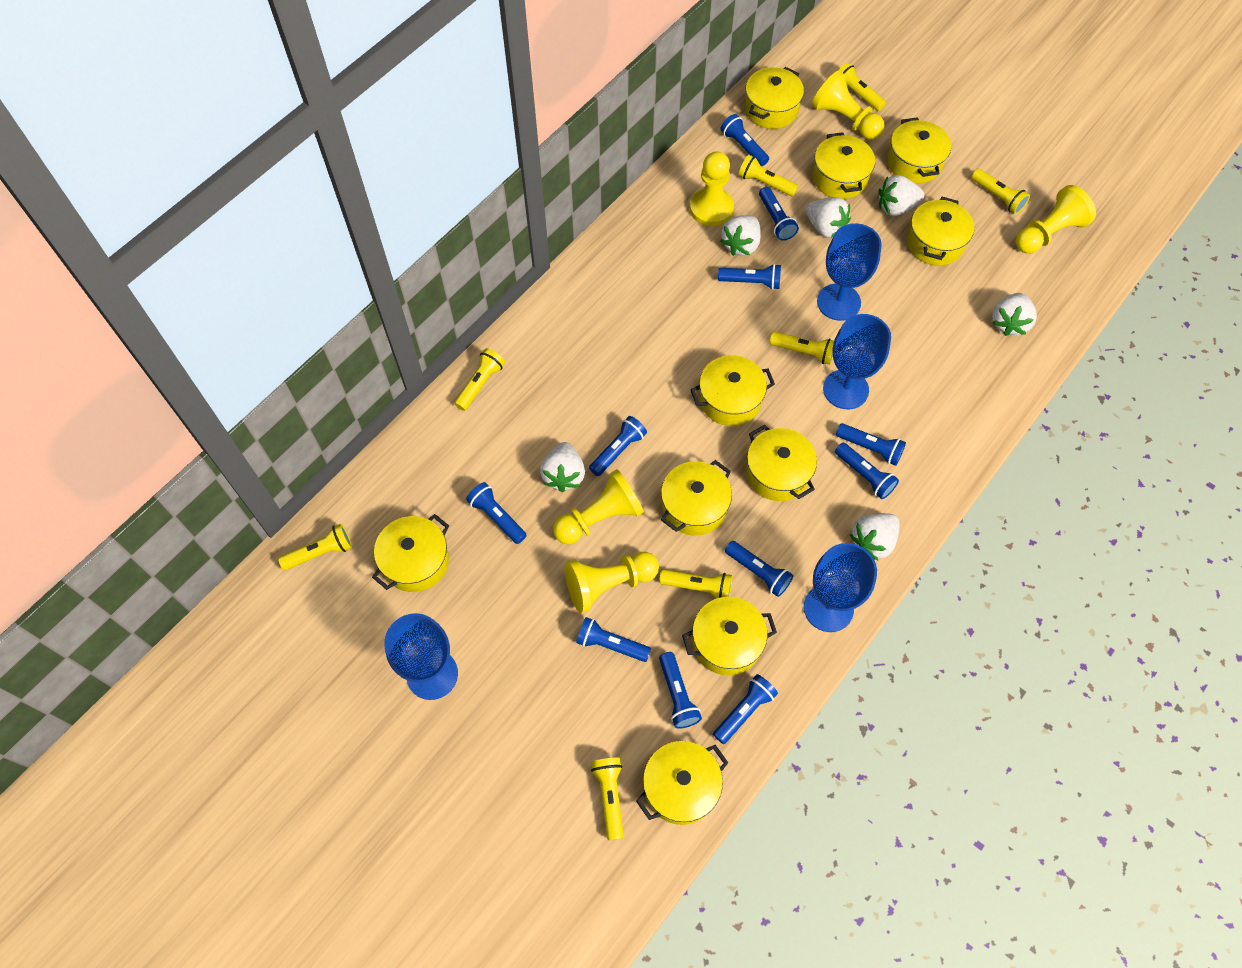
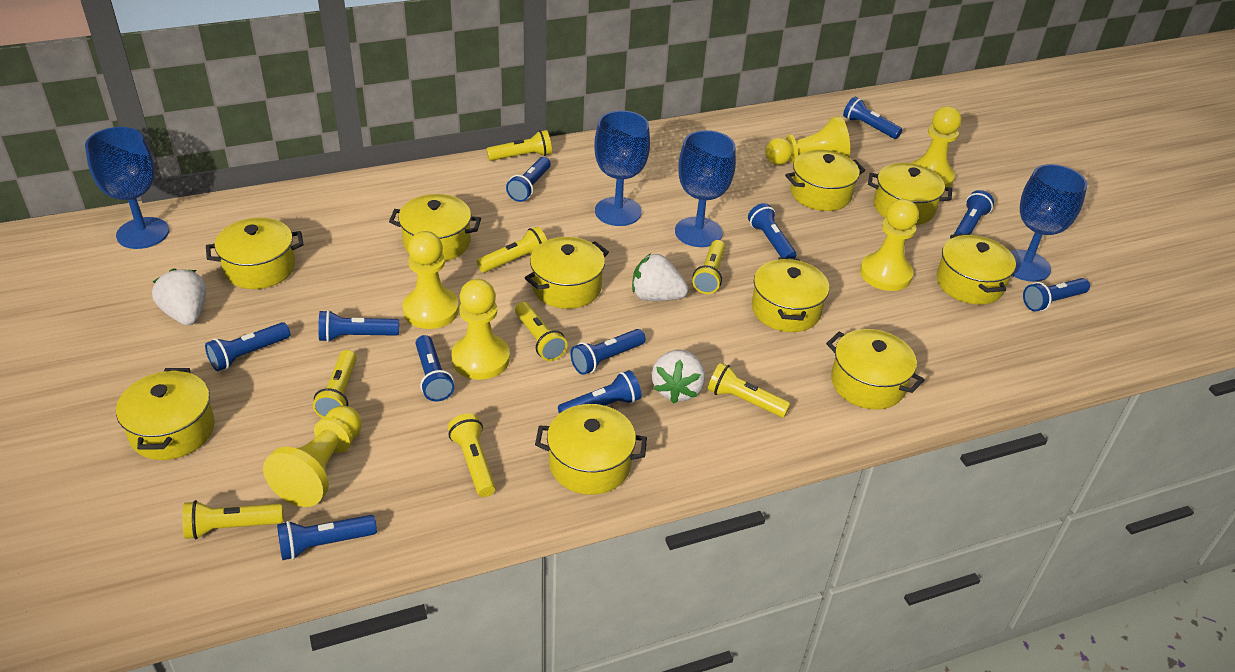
white strawberry: [540,442,585,492] [720,215,761,256] [805,197,851,238] [850,513,899,561] [878,175,924,216] [992,293,1037,336] = 6 -> [152,268,206,325] [632,253,688,301] [652,350,705,403] = 3
yellow pawn: [553,469,644,544] [565,552,659,613] [690,151,734,226] [812,70,885,139] [1016,185,1096,254] = 5 -> [263,406,362,507] [403,231,459,329] [452,279,510,380] [765,116,850,165] [860,199,919,291] [911,106,961,187] = 6

